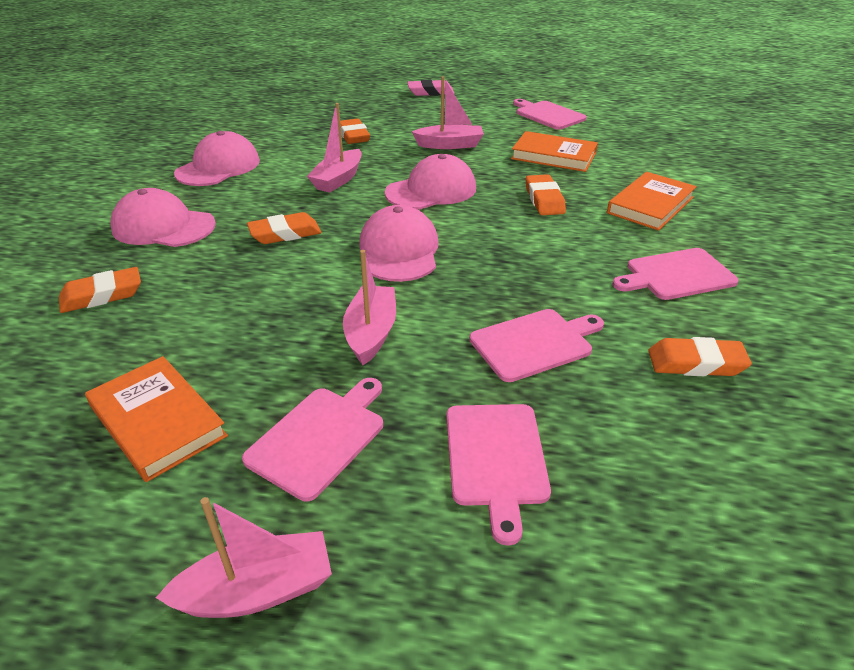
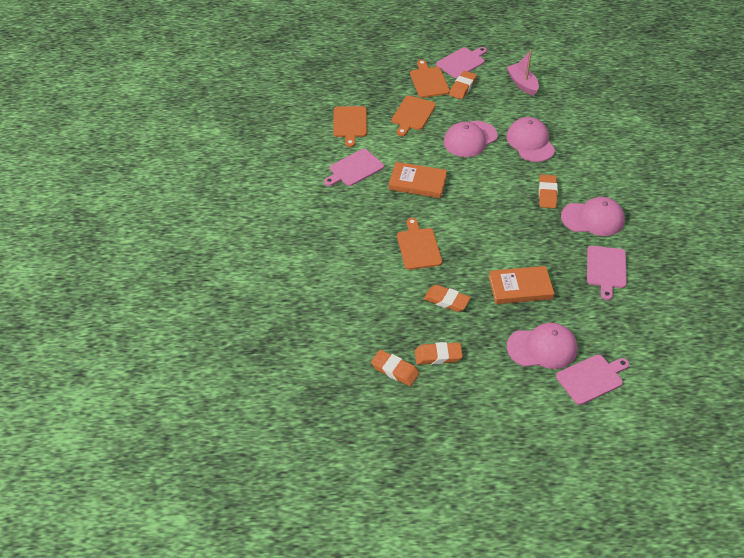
orange book: [85,356,228,482] [511,131,598,172] [607,172,697,231] = 3 -> [389,162,447,198] [489,266,554,304] = 2
orange cutting board: none = 0 -> [333,106,367,147] [392,96,436,136] [397,218,442,270] [410,60,450,98] = 4
pink boat: [156,497,332,618] [307,103,362,193] [343,250,396,365] [412,76,484,149] = 4 -> [507,50,539,96] = 1
pink cutting board: [242,378,383,501] [447,404,551,546] [469,309,604,382] [513,99,587,130] [612,248,739,300] = 5 -> [324,149,384,186] [436,47,487,78] [556,355,629,405] [587,246,627,300] = 4
pink eraser: [407,80,455,96] = 1 -> none = 0

